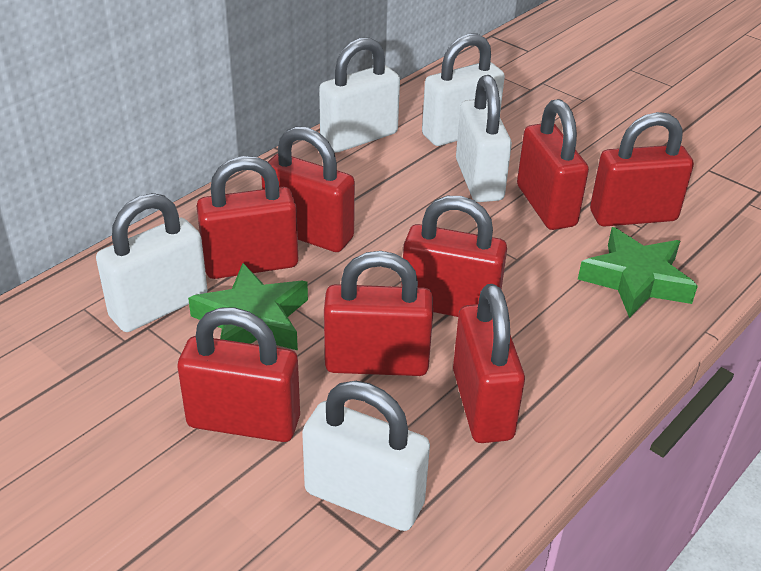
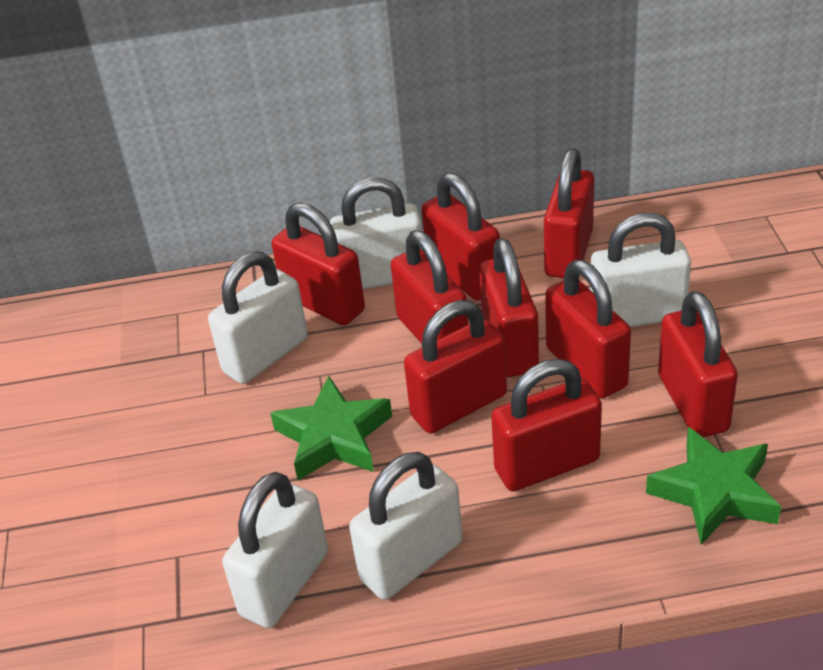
red padlock: [178,308,300,442] [196,156,298,279] [261,126,355,252] [324,251,433,376] [401,196,507,317] [453,284,525,443] [517,99,589,230] [590,112,694,227] = 8 -> [272,203,365,326] [391,230,469,344] [404,300,507,434] [422,173,500,300] [479,238,539,377] [491,359,602,491] [544,148,594,278] [545,260,631,399] [658,291,738,437] = 9

